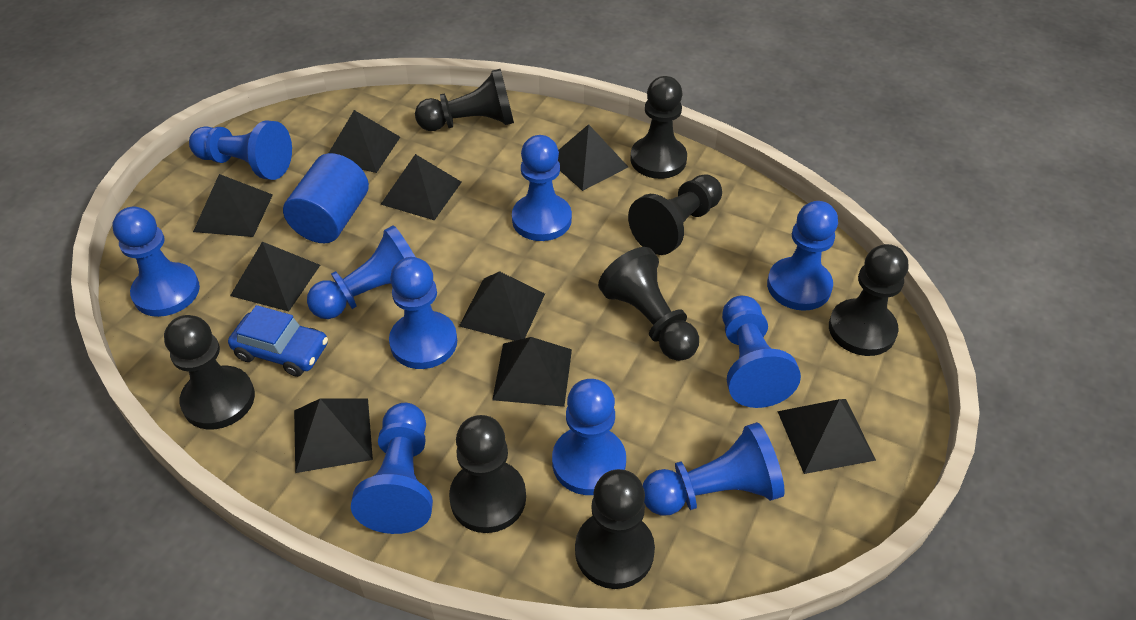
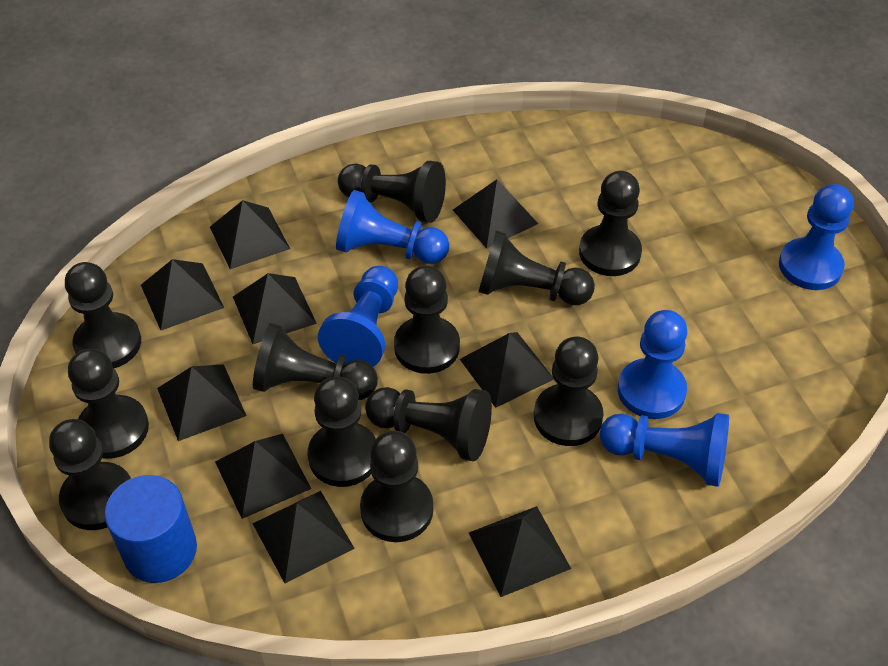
black pawn: [164,315,255,430] [415,69,514,131] [449,415,526,533] [575,469,655,589] [598,247,699,361] [628,174,722,255] [631,76,687,179] [829,244,908,356] = 8 -> [49,419,131,530] [65,262,141,368] [68,349,149,459] [253,323,378,400] [308,376,376,487] [338,161,446,223] [360,431,433,542] [365,387,492,461] [394,265,460,374] [478,230,595,305] [534,337,604,446] [579,171,642,276] = 12
blue car: [228,305,328,377] = 1 -> none = 0
blue pawn: [112,207,200,317] [189,120,292,180] [307,225,415,319] [351,403,433,534] [389,257,457,369] [512,135,572,241] [552,379,626,495] [643,422,785,516] [722,296,801,408] [767,201,838,311] = 10 -> [318,266,398,367] [336,190,449,264] [600,413,729,487] [618,310,687,419] [779,184,854,290] = 5

